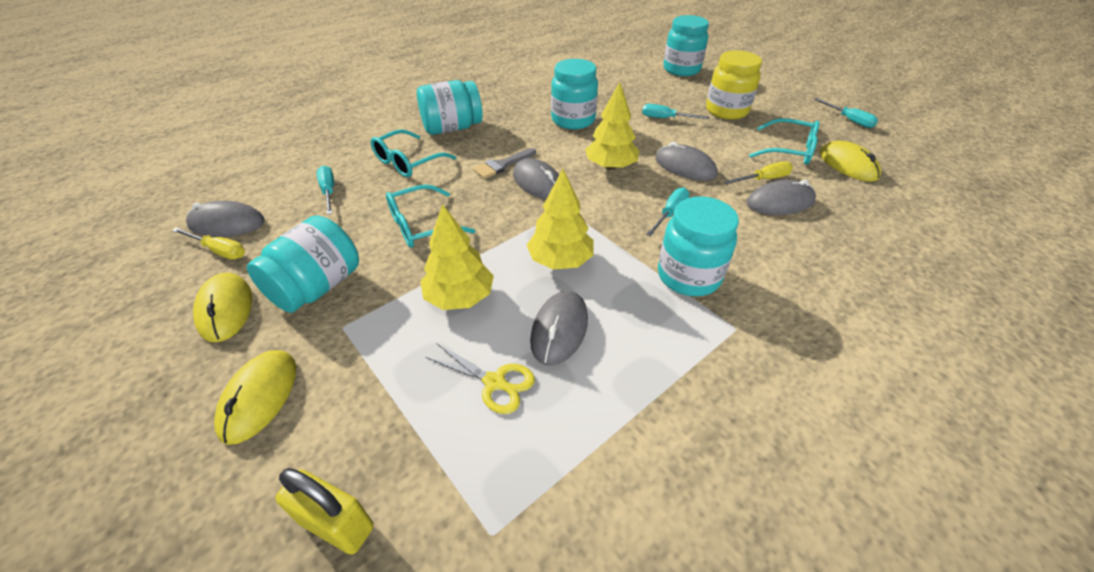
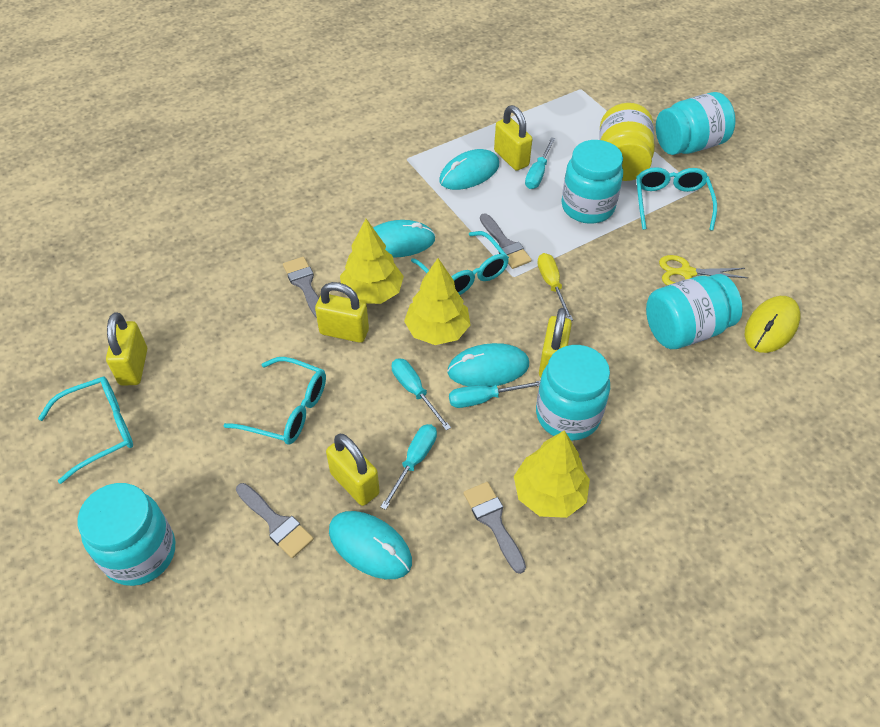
grey brush: [473,148,536,179] = 1 -> [236,483,314,558] [283,257,319,318] [463,482,526,574] [480,213,532,269] = 4
grey mouse: [186,201,265,237] [513,158,559,199] [530,291,588,366] [655,142,718,181] [747,180,816,215] = 5 -> none = 0
turquoise glasses: [371,129,456,177] [386,184,475,248] [749,118,819,165] = 3 -> [38,376,133,484] [223,357,326,445] [411,231,509,295] [636,167,717,231] = 4
turquoise mouse: none = 0 -> [329,511,412,579] [373,220,435,258] [439,149,499,190] [447,343,529,387] = 4
yellow mouse: [193,273,252,342] [214,350,296,445] [820,141,881,182] = 3 -> [745,296,800,353] = 1
yellow padlock: [275,468,374,555] = 1 -> [106,312,147,386] [315,282,369,343] [326,434,380,506] [494,105,532,171] [539,308,572,377] = 5
yellow screwdriver: [172,228,245,260] [724,161,793,184] = 2 -> [537,253,573,321] = 1

